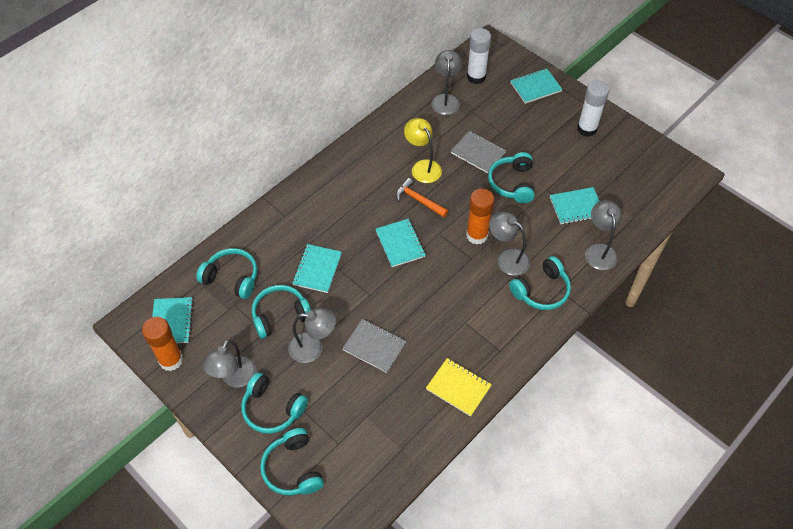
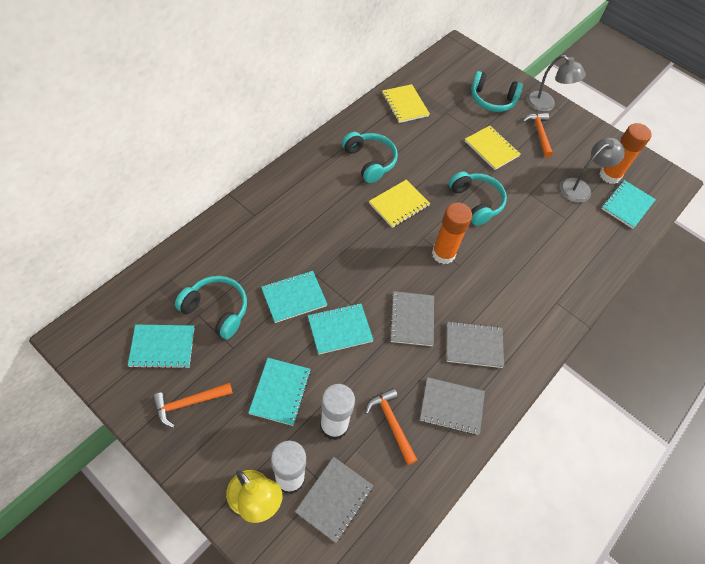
grey lamp: [203,340,257,387] [288,308,336,363] [431,50,462,115] [489,212,530,276] [585,200,622,270] = 5 -> [527,55,586,112] [560,137,625,203] = 2
grey notebook: [342,319,406,373] [451,131,506,173] = 2 -> [295,457,374,543] [389,291,434,346] [420,377,485,435] [447,321,504,368] = 4
orange hammer: [396,178,448,218] = 1 -> [153,383,233,428] [365,388,417,465] [523,113,553,158] = 3
turquoise headphones: [196,248,258,299] [241,372,308,434] [252,285,311,339] [260,428,324,495] [488,152,535,203] [509,256,571,310] = 6 -> [175,276,247,339] [342,132,398,183] [449,172,507,226] [471,71,523,112] = 4
yellow notebook: [426,358,492,417] = 1 -> [369,179,430,228] [382,84,430,123] [465,126,520,170] = 3

